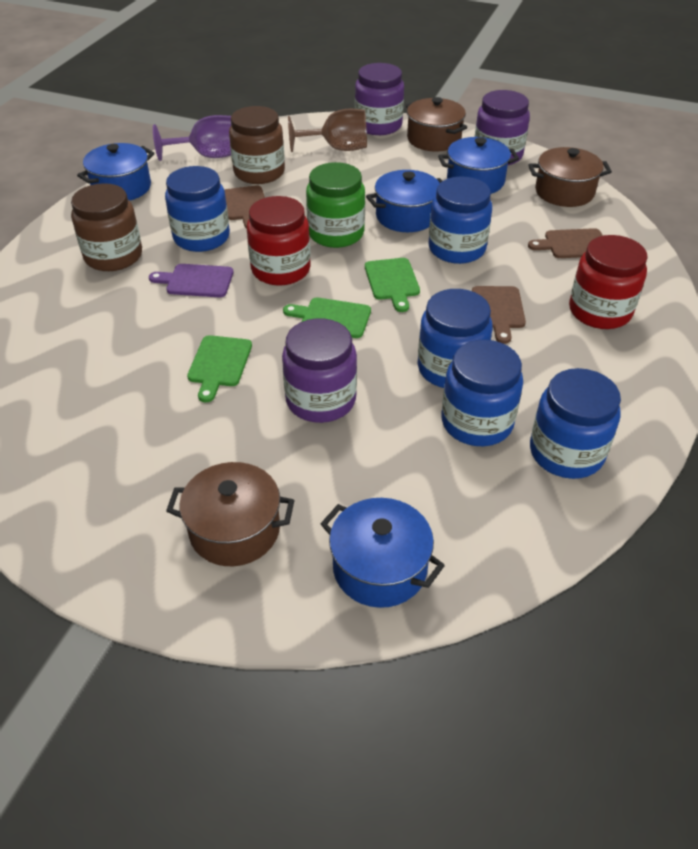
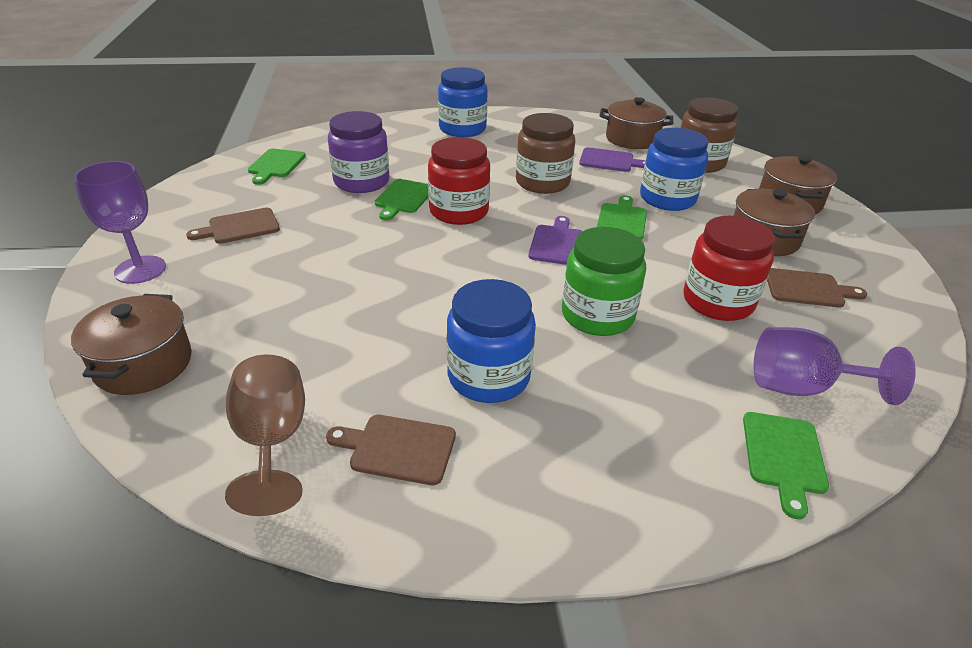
blue jar: [165,166,230,252] [417,289,493,388] [429,177,492,264] [441,340,523,446] [530,368,621,479] = 5 -> [438,67,488,137] [447,279,536,403] [640,128,708,211] = 3
blue pot: [77,143,154,201] [320,498,445,608] [366,170,442,232] [438,137,519,194] = 4 -> none = 0
brown pot: [166,462,295,566] [406,97,467,151] [528,147,612,207] = 3 -> [71,294,192,395] [600,97,673,149] [734,188,815,256] [759,155,837,215] = 4
green cutting board: [187,335,252,402] [283,297,371,338] [365,258,420,312] = 3 -> [248,149,306,185] [374,179,428,220] [597,195,647,239] [743,412,829,519] = 4
purple cutting board: [149,264,233,297] = 1 -> [528,216,583,265] [579,147,646,172] = 2
purple goblet: [153,115,231,161] = 1 -> [74,161,166,284] [753,327,916,405] = 2
purple jar: [282,318,357,423] [355,63,404,135] [475,90,530,165] = 3 -> [328,111,389,193] = 1

